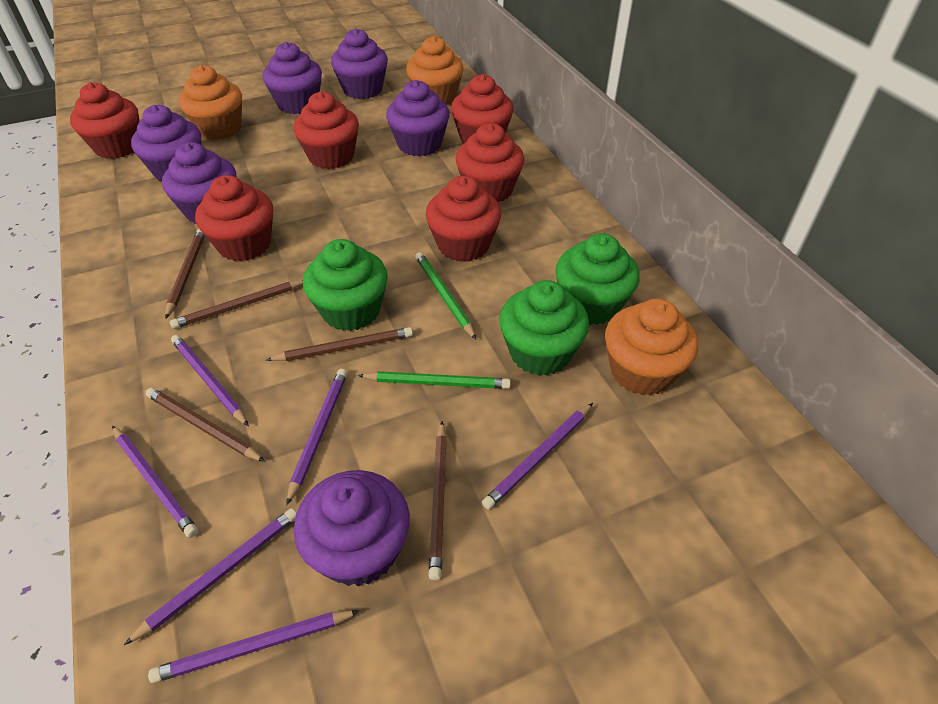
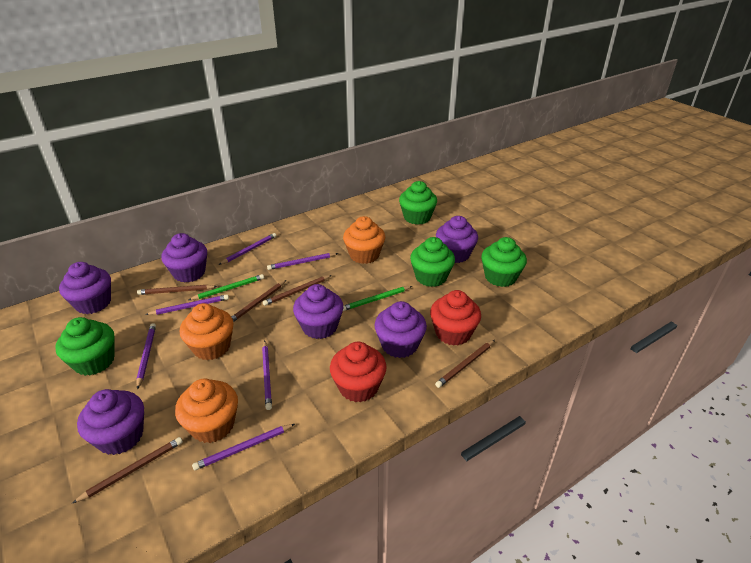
green cupcake: [303,239,388,331] [499,280,589,376] [555,233,640,325] = 3 -> [56,317,115,376] [399,181,437,225] [410,237,455,287] [481,237,527,287] = 4
red cupcake: [70,82,139,159] [195,175,273,262] [293,92,359,169] [425,176,501,262] [451,74,514,143] [456,123,525,203] = 6 -> [330,342,387,402] [430,290,481,346] = 2

